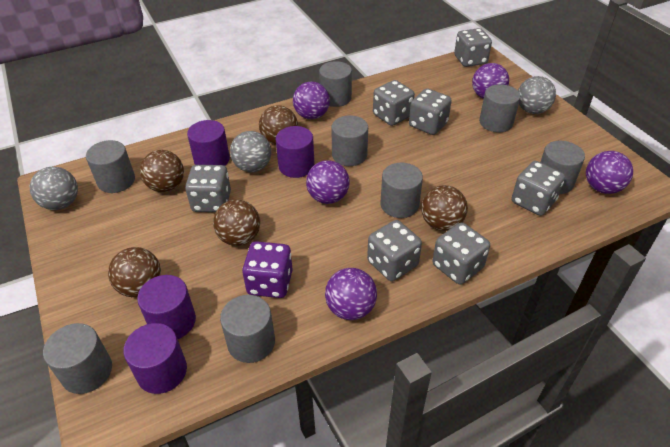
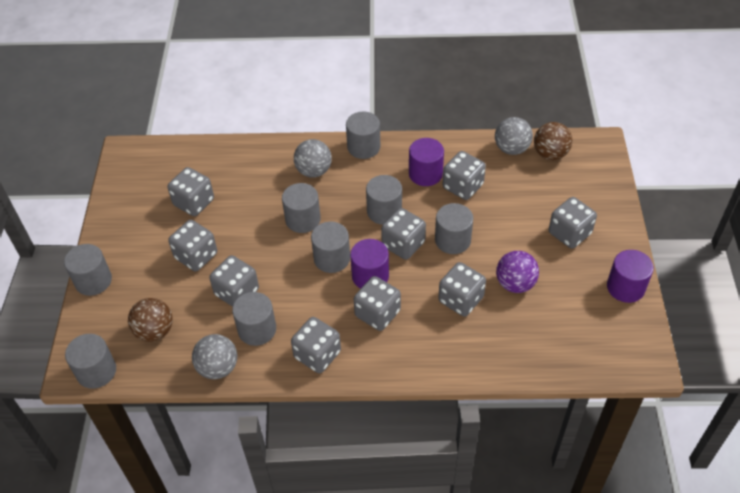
brown ball: [108,247,161,297] [140,150,184,192] [213,200,260,246] [259,105,298,145] [421,185,468,231] = 5 -> [128,298,173,342] [534,122,573,160] = 2
grey dice: [185,165,231,212] [367,220,422,281] [373,80,415,126] [409,88,452,135] [432,223,490,284] [454,28,492,67] [512,161,565,216] = 7 -> [167,167,214,216] [168,220,217,272] [209,255,259,307] [291,317,341,373] [354,276,401,331] [381,208,426,260] [438,262,486,317] [443,151,486,200] [549,197,597,249] = 9
purple ball: [293,82,330,119] [306,160,350,204] [325,268,377,320] [472,63,509,99] [586,151,633,194] = 5 -> [496,251,539,293] = 1
purple cylinder: [123,323,187,394] [137,275,196,339] [187,120,230,166] [275,126,315,178] = 4 -> [350,239,389,289] [409,138,444,186] [607,250,654,303] = 3
purple dice: [242,241,293,298] = 1 -> none = 0

